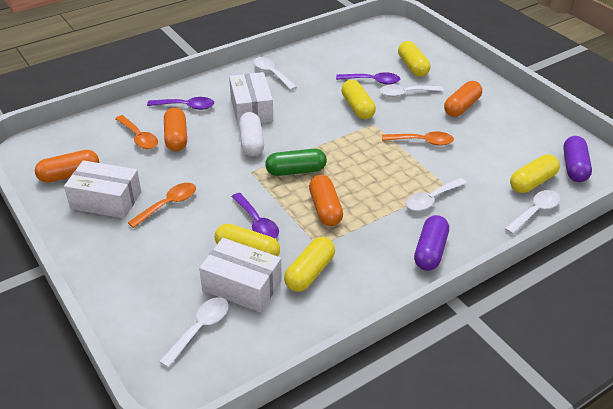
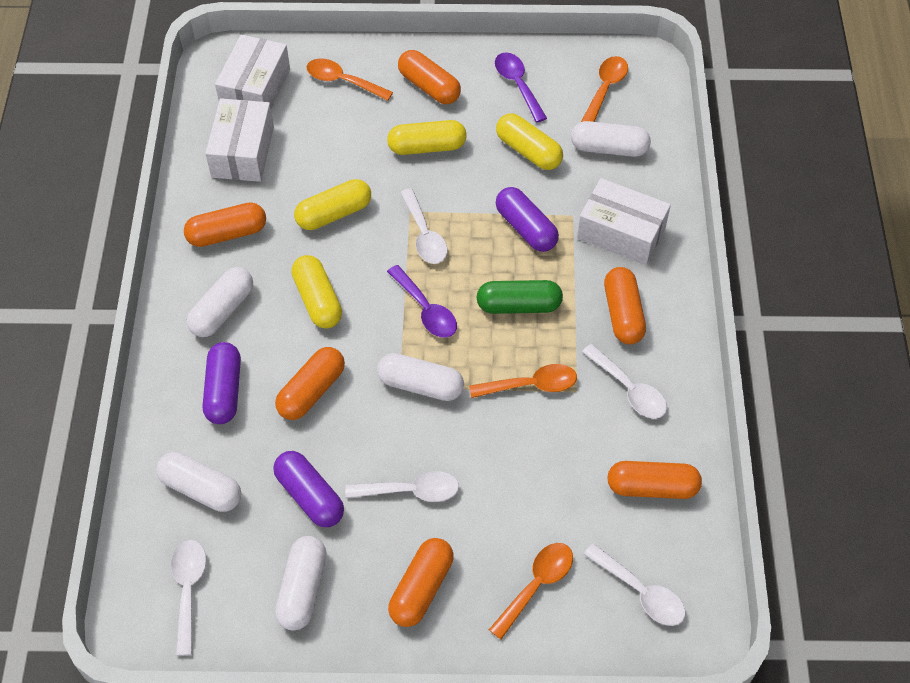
orange capsule: [35,150,99,183] [164,107,187,151] [309,175,343,226] [444,81,482,117] = 4 -> [184,202,266,247] [275,347,345,420] [388,538,454,627] [398,50,461,104] [604,267,646,344] [607,461,702,499] = 6
orange spoon: [115,115,158,149] [128,183,196,228] [382,131,454,146] = 3 -> [306,58,393,101] [469,364,577,398] [489,543,573,639] [581,56,628,122] = 4
purple capsule: [414,215,449,271] [563,136,592,182] = 2 -> [203,342,241,424] [273,451,344,527] [496,187,559,252] = 3
purple spoon: [147,97,214,110] [231,193,279,238] [336,72,400,85] = 3 -> [387,265,457,338] [495,52,547,123] = 2
white capsule: [239,112,264,156] = 1 -> [156,452,242,512] [187,267,253,337] [275,536,326,631] [377,353,464,401] [571,121,651,157] = 5
yellow capsule: [215,224,280,256] [284,237,335,292] [341,80,376,119] [398,41,430,77] [510,154,560,193] = 5 -> [291,255,342,329] [294,179,371,230] [387,120,466,155] [496,113,563,170] = 4

